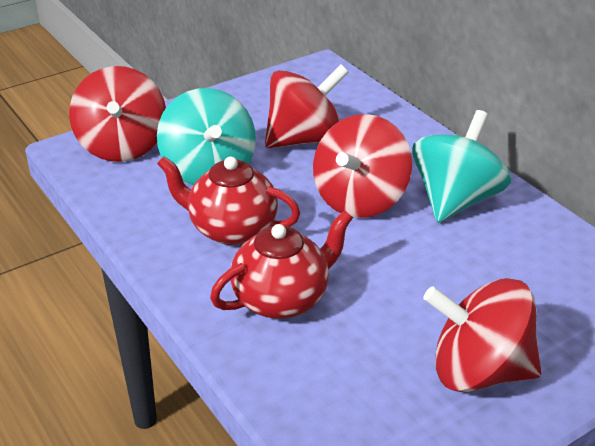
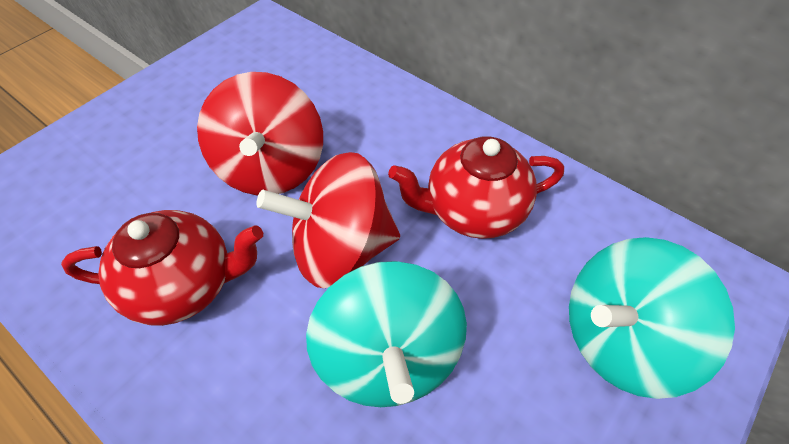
red spinning top: [69,66,166,162] [265,64,349,148] [313,114,412,218] [423,278,542,392] = 4 -> [197,72,323,195] [256,152,400,288] = 2

